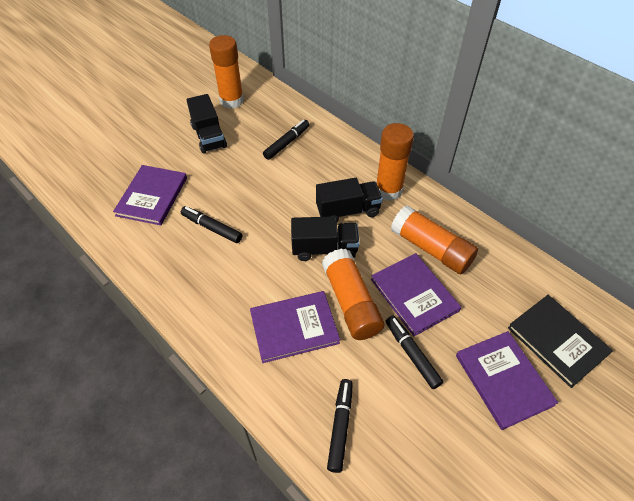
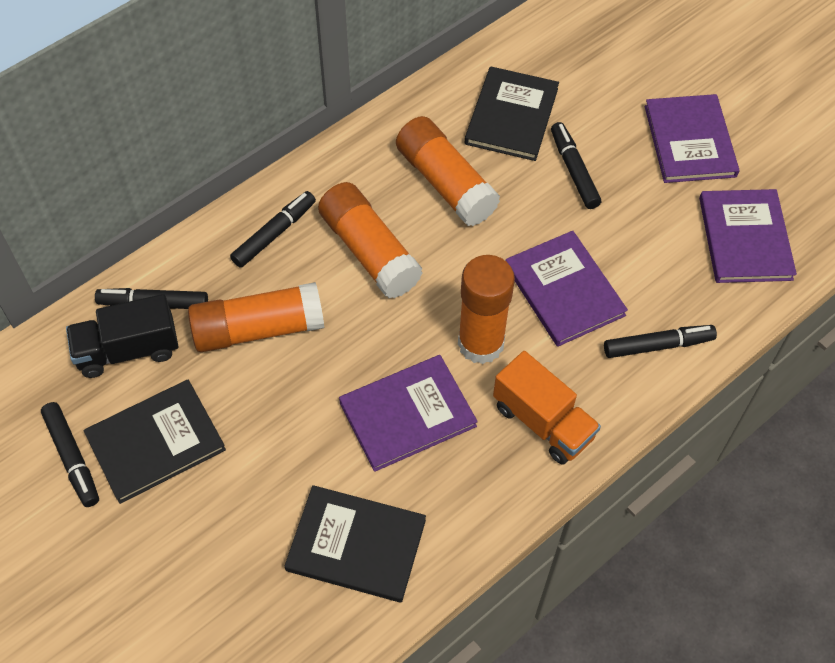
black book: [508,295,613,388] = 1 -> [84,380,226,504] [285,485,426,603] [465,67,559,161] = 3
black marker: [181,206,242,243] [263,120,310,160] [327,379,353,473] [386,316,443,389] = 4 -> [41,402,99,507] [95,288,208,309] [230,191,316,268] [551,122,601,209] [604,325,717,358] = 5
black truck: [187,94,227,153] [291,216,360,261] [316,178,383,222] = 3 -> [66,294,178,378] = 1
orange truck: none = 0 -> [493,351,601,465] = 1

